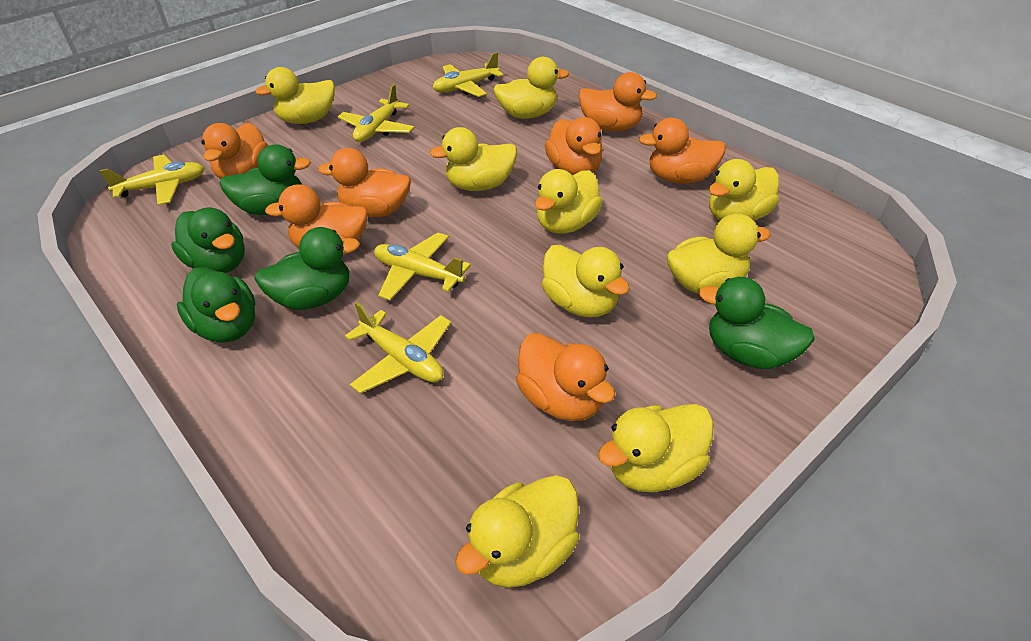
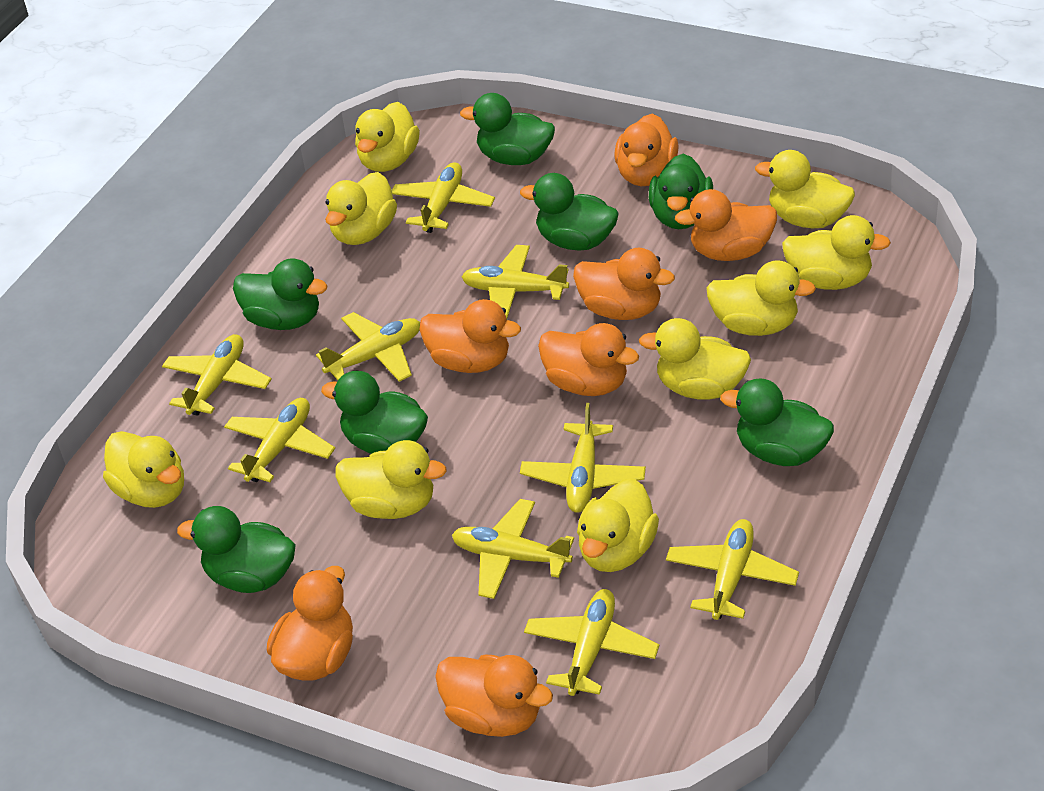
green duck: [171,207,245,273] [177,267,255,343] [220,144,311,215] [254,227,360,310] [699,277,815,369] = 5 -> [177,506,296,593] [233,258,328,330] [321,371,428,454] [460,93,555,165] [520,173,619,251] [649,154,713,229] [720,378,834,466] = 7
yellow plane: [100,155,204,205] [338,84,415,142] [345,302,451,394] [374,233,471,300] [433,52,503,97] = 5 -> [162,334,272,416] [224,398,335,482] [316,312,420,382] [392,162,495,233] [452,499,574,599] [461,245,569,320] [520,403,646,513] [524,589,659,696] [666,519,799,620] = 9

